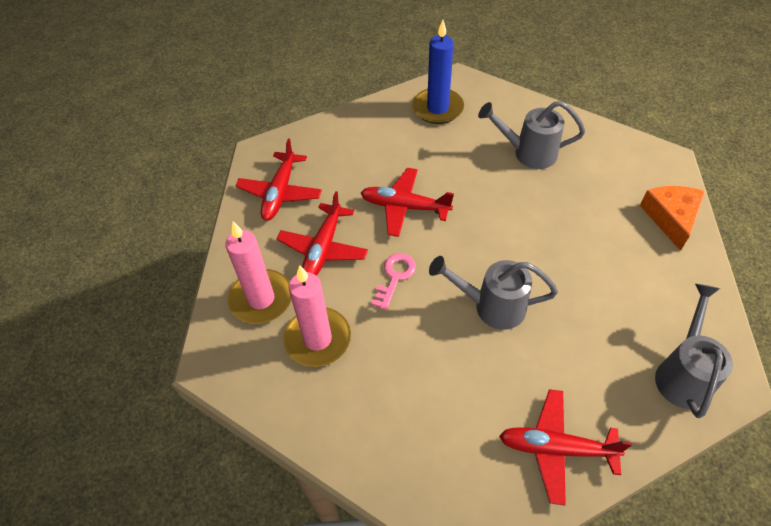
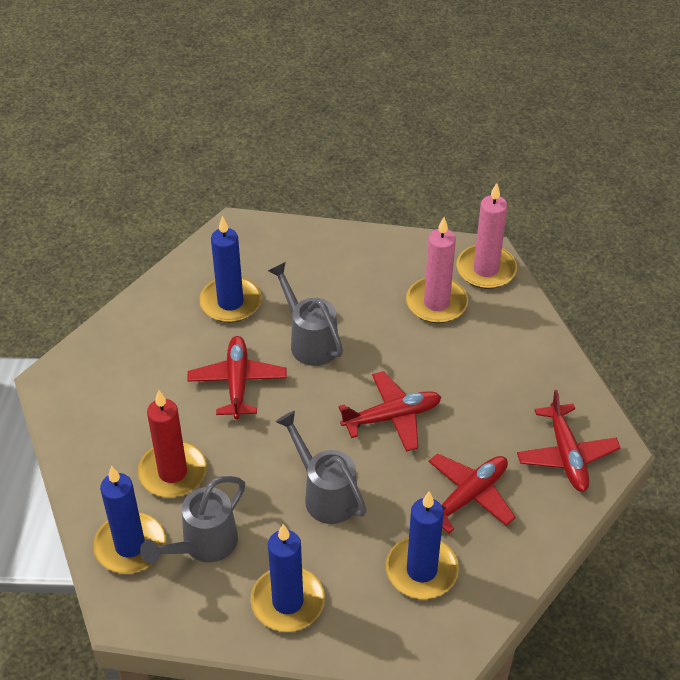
blue candle: [412,20,464,124] = 1 -> [93,466,166,574] [199,216,261,323] [250,524,325,632] [386,491,459,599] = 4
orange cheese: [640,186,705,251] = 1 -> none = 0
pink key: [371,253,416,310] = 1 -> none = 0
red candle: none = 0 -> [138,390,207,498] = 1

